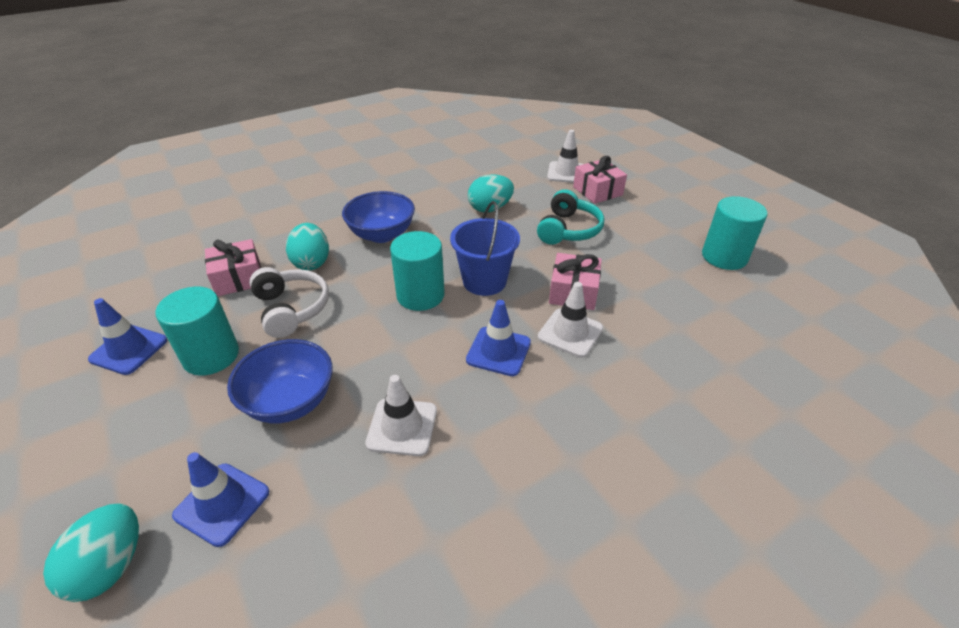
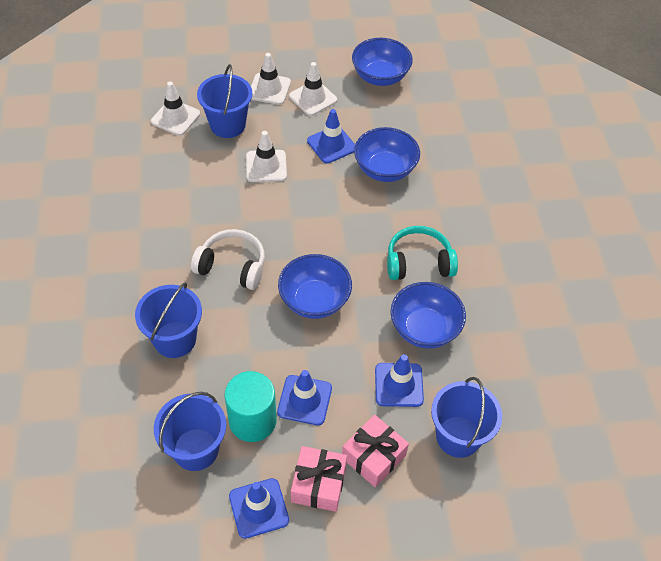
blue bowl: [227,339,333,423] [342,191,415,243] = 2 -> [278,254,352,319] [352,38,413,86] [354,127,420,182] [391,282,466,349] = 4
blue bucket: [450,201,520,296] = 1 -> [135,282,202,358] [154,392,226,471] [197,64,252,138] [431,377,502,458] = 4
blue traffic cone: [88,298,167,375] [172,452,269,547] [466,300,531,376] = 3 -> [229,478,289,539] [277,370,332,425] [307,109,355,164] [375,354,424,407] = 4
pink gift: [205,239,261,296] [549,253,602,310] [573,156,627,204] = 3 -> [291,446,347,512] [342,415,409,487] = 2
turquoise cylinder: [155,287,239,375] [390,231,445,311] [702,196,768,270] = 3 -> [225,371,277,442] = 1
turquoise egg: [43,503,139,602] [286,223,329,270] [468,174,514,212] = 3 -> none = 0
white traffic cone: [365,375,437,456] [538,282,603,358] [547,130,583,183] = 3 -> [151,82,200,136] [246,131,287,182] [251,53,291,105] [289,62,337,116] = 4

